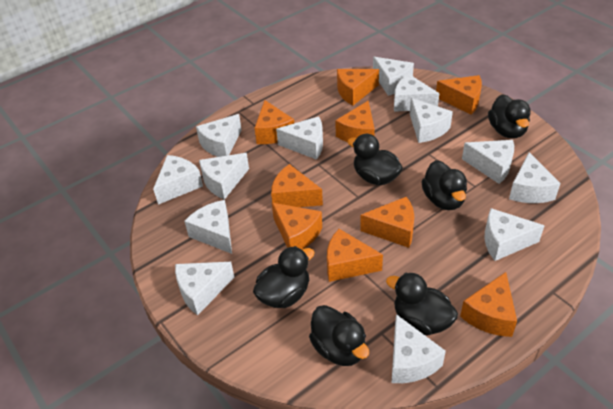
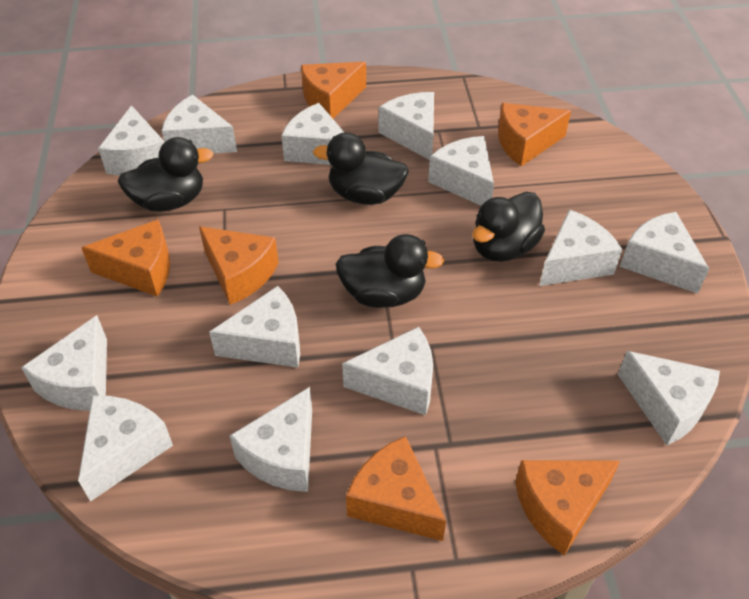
black duck: [253,246,315,308] [309,305,369,366] [347,134,403,185] [386,272,458,336] [421,160,467,210] [488,94,531,139] = 6 -> [117,137,213,212] [313,132,409,205] [336,234,444,308] [473,192,545,262] = 4
orange cheese: [254,100,294,144] [271,164,323,207] [272,203,322,249] [327,229,383,282] [335,101,375,142] [337,69,379,106] [360,197,414,248] [436,75,482,115] [460,272,517,337] = 9 -> [81,220,170,297] [199,226,279,305] [301,62,366,119] [346,436,446,541] [498,103,571,166] [515,460,620,555] = 6

